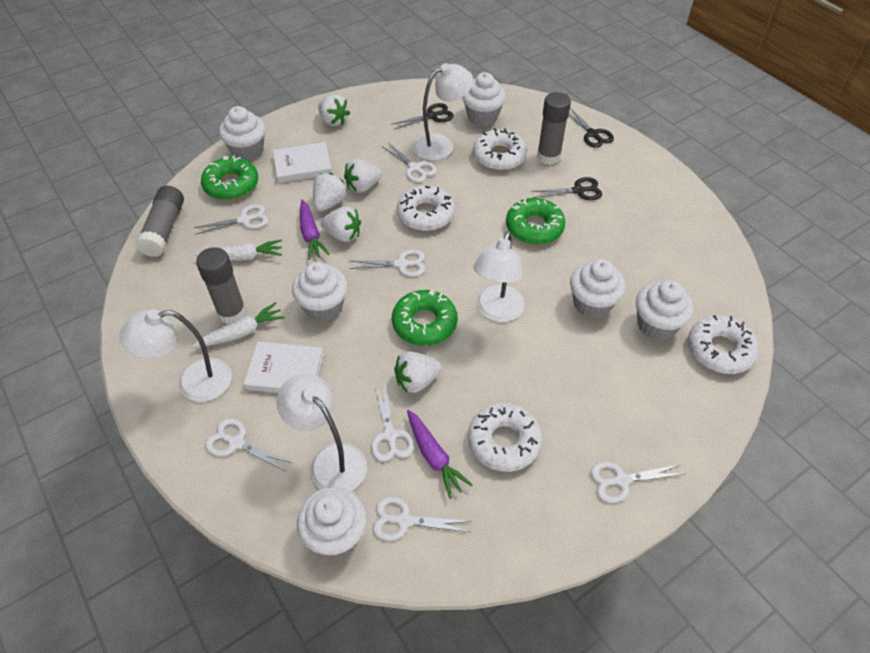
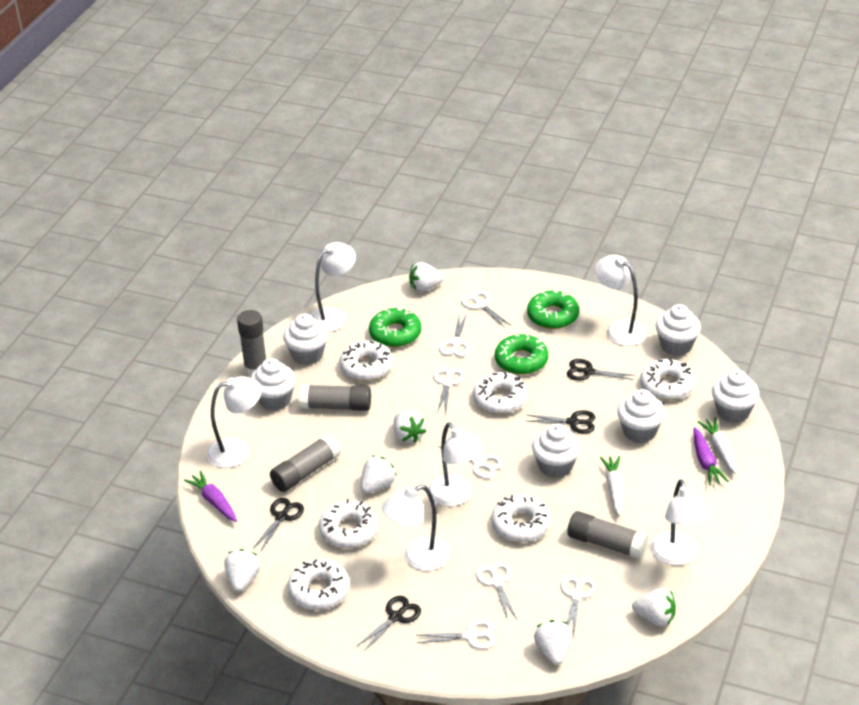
black scissors: [392,103,454,129] [531,177,602,200] [569,108,614,148] = 3 -> [252,498,304,552] [357,596,421,652] [526,410,595,434] [567,359,635,380] = 4
grey glue stick: [136,186,184,257] [196,247,247,324] [537,92,571,165] = 3 -> [237,310,266,375] [270,434,341,492] [299,385,371,411] [567,511,649,559] = 4
white book: [244,341,324,393] [273,142,332,183] = 2 -> none = 0
white donut: [397,185,455,231] [468,403,542,472] [473,128,527,171] [688,315,759,374] = 4 -> [288,559,350,610] [319,499,379,548] [339,340,393,381] [473,372,528,414] [491,494,551,542] [640,358,695,400] = 6
white lamp: [119,309,232,402] [276,374,367,491] [413,63,473,160] [473,231,525,322] = 4 -> [206,376,262,468] [310,242,356,332] [382,485,450,571] [428,423,484,506] [595,255,647,346] [651,480,710,565] = 6
white strawberry: [313,173,347,211] [318,94,350,126] [320,206,361,242] [344,159,382,193] [394,351,442,393] = 5 -> [224,549,260,592] [361,456,397,493] [394,410,426,443] [409,262,444,292] [534,620,572,665] [632,588,676,626] = 6

